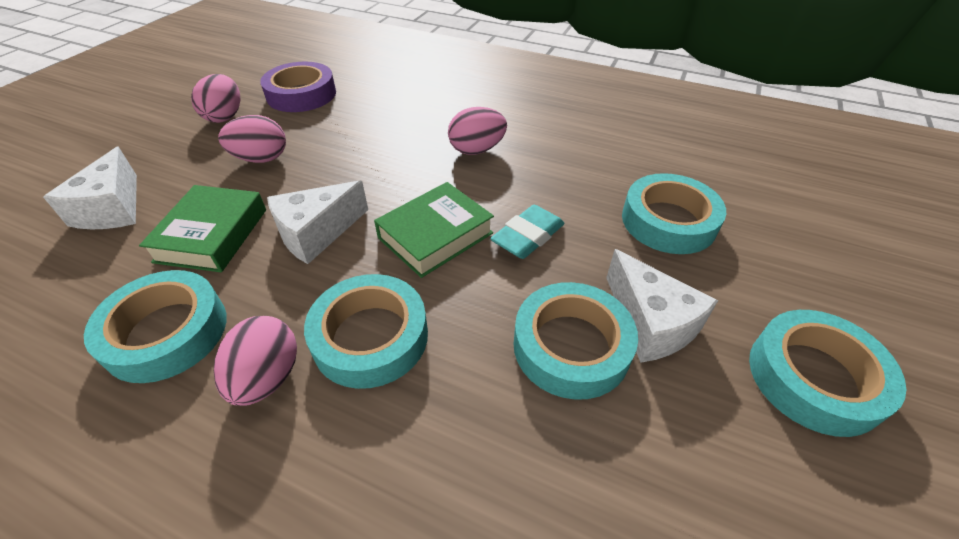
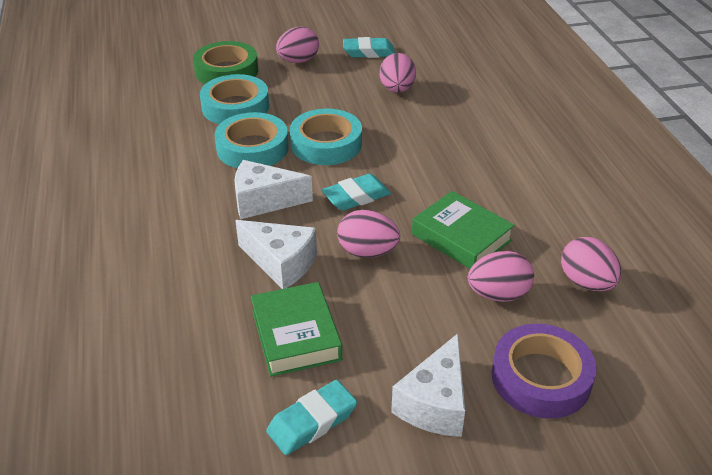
green tape: none = 0 -> [193,41,258,84] = 1
pink egg: [191,74,240,123] [214,316,297,406] [218,115,286,163] [448,107,507,155] = 4 -> [276,27,319,63] [337,210,400,258] [380,53,416,93] [468,251,534,302] [561,237,622,291] = 5
turquoise eraser: [490,205,565,259] = 1 -> [266,380,357,455] [322,174,391,211] [343,37,395,58] = 3
turquoise tape: [84,270,227,383] [304,274,428,389] [513,282,638,400] [622,173,726,254] [749,310,906,437] = 5 -> [200,74,269,124] [214,112,289,168] [290,109,362,165] = 3

